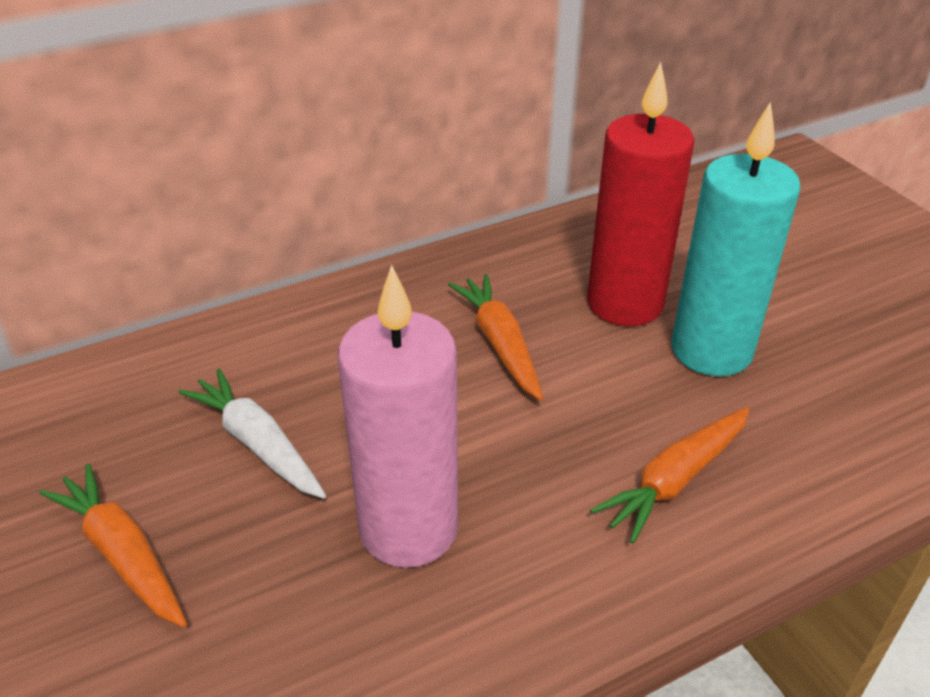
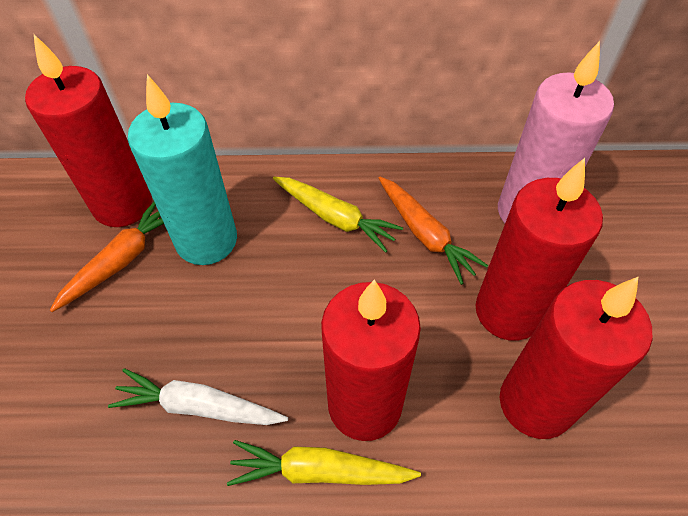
orange carrot: [39,463,187,627] [448,274,543,401] [590,407,750,544] = 3 -> [50,202,164,312] [378,177,488,285] = 2
red candle: [587,62,694,326] = 1 -> [25,34,152,227] [321,280,421,441] [476,158,603,341] [500,277,652,439] = 4
yellow carrot: none = 0 -> [227,440,421,486] [273,177,403,253] = 2

